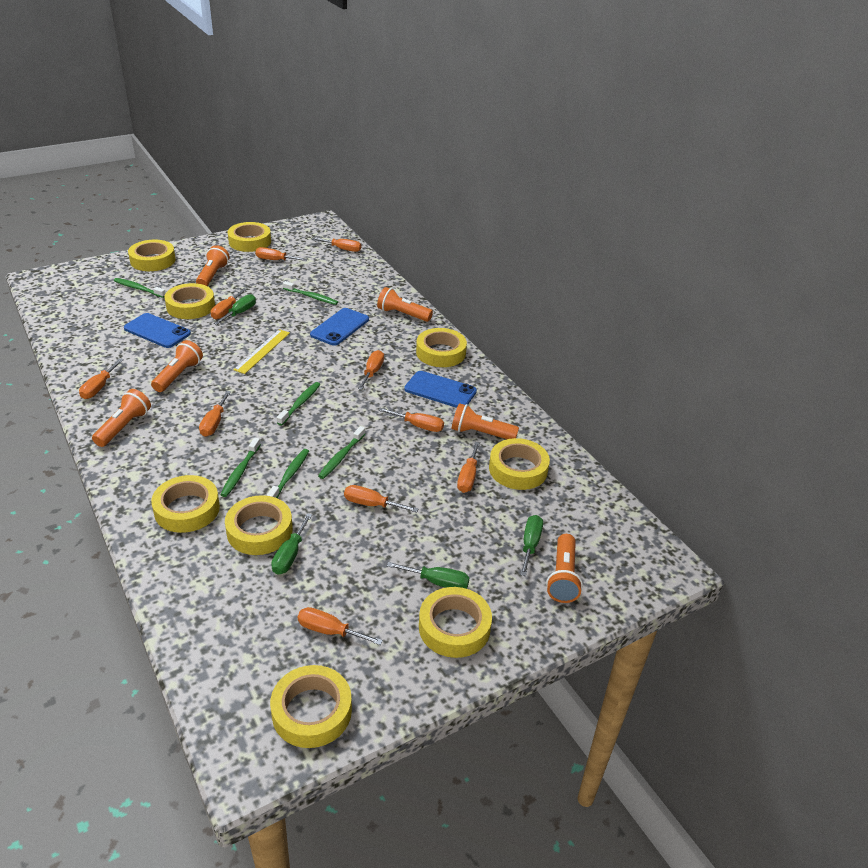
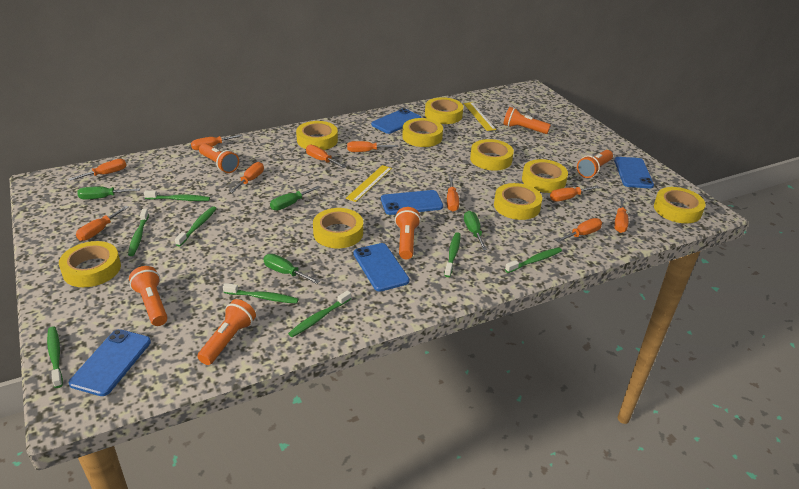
blue phone: [124,313,191,348] [310,308,369,346] [404,371,477,408] = 3 -> [69,329,151,396] [353,243,410,292] [371,108,421,134] [381,190,443,215] [614,157,654,188] = 5
green toothbrush: [114,278,166,298] [220,437,261,497] [267,449,309,498] [277,382,321,426] [283,281,338,305] [318,426,365,479] = 6 -> [47,326,63,388] [128,209,149,256] [144,190,210,201] [175,206,217,247] [223,283,299,304] [288,290,351,337] [444,232,461,277] [505,247,562,273] = 8
yellow ruler: [234,329,290,374] = 1 -> [346,165,392,202] [463,102,496,131] = 2

